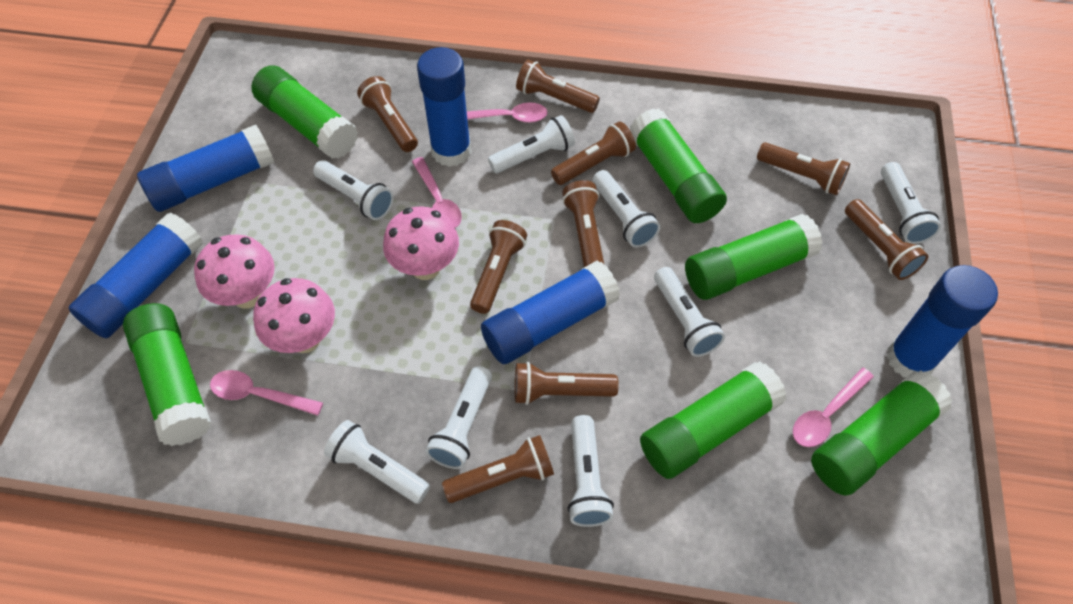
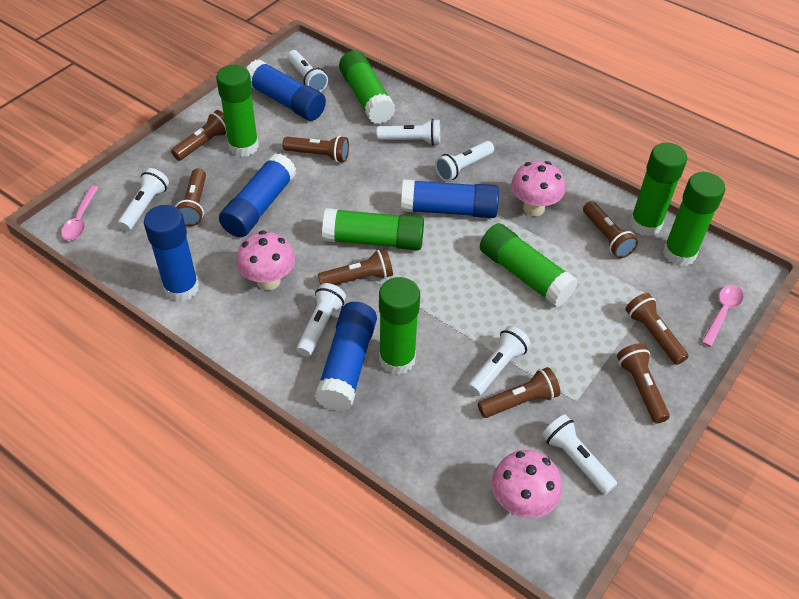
brown flashlight: [357,76,418,152] [442,435,554,503] [470,220,527,314] [515,362,619,405] [516,60,600,113] [551,121,636,185] [562,180,604,267] [757,142,850,195] [845,199,929,280] = 9 -> [171,110,227,161] [175,168,206,226] [283,135,349,163] [318,249,393,285] [478,367,560,418] [583,201,638,258] [617,343,670,424] [625,293,689,365] = 8
green glue stick: [123,303,211,446] [251,65,358,159] [630,108,727,223] [640,361,787,479] [685,214,823,300] [811,370,953,496] = 6 -> [216,65,259,157] [322,208,424,250] [339,51,395,124] [379,277,420,375] [480,223,578,307] [630,143,687,236] [663,172,726,266] = 7
pink spoon: [210,370,323,416] [412,157,462,228] [467,102,548,123] [793,368,874,447] = 4 -> [61,186,99,241] [701,285,744,347] = 2
white flashlight: [313,160,394,220] [324,420,430,504] [425,366,492,469] [488,115,575,173] [568,415,614,527] [593,170,660,248] [654,267,725,357] [881,162,941,244] = 8 -> [118,168,169,231] [287,50,328,92] [296,283,346,357] [377,119,440,145] [435,141,494,181] [467,326,531,396] [542,414,617,495] = 7

